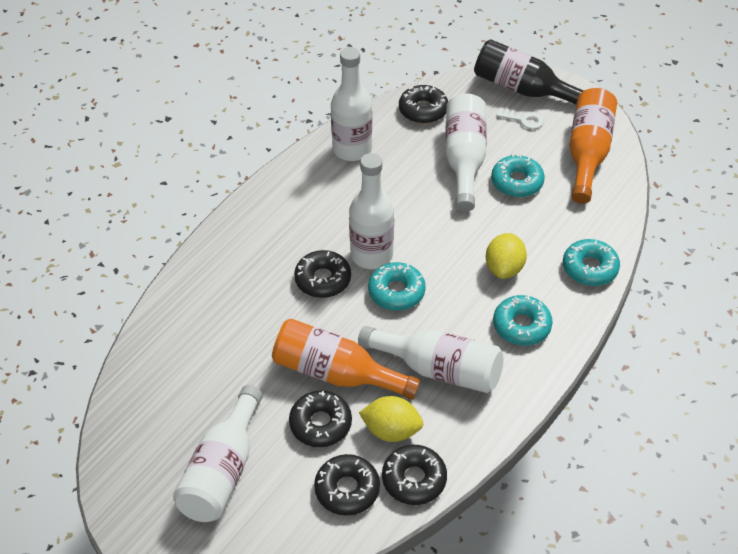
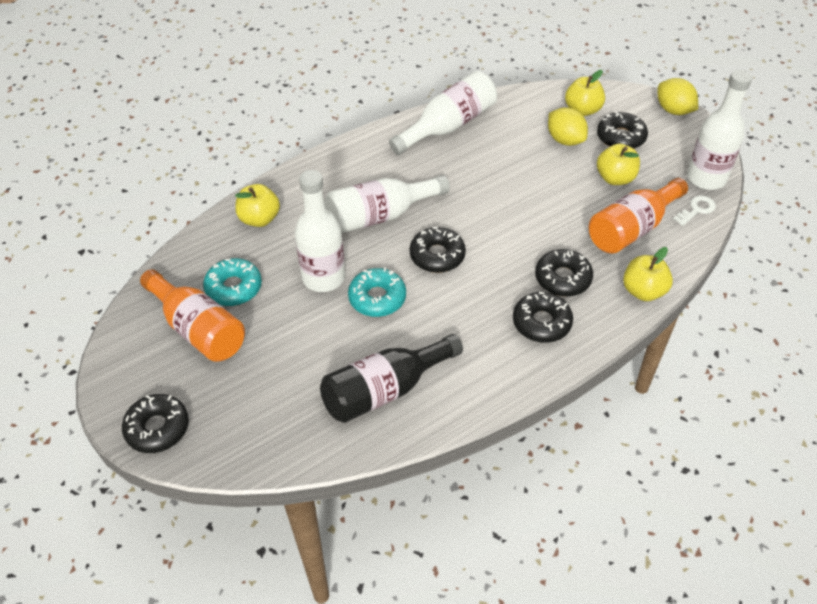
turquoise donut: [368,262,426,311] [491,154,545,197] [493,295,552,346] [563,239,620,286] = 4 -> [203,258,262,306] [348,267,406,317] = 2
white bottle: [173,385,263,522] [331,47,372,161] [349,153,394,269] [358,326,503,393] [445,93,486,212] = 5 -> [295,170,346,292] [324,175,450,233] [389,71,497,155] [687,70,752,190] = 4
yellow apple: none = 0 -> [235,184,280,227] [565,70,605,116] [597,144,640,185] [623,247,673,301] = 4

